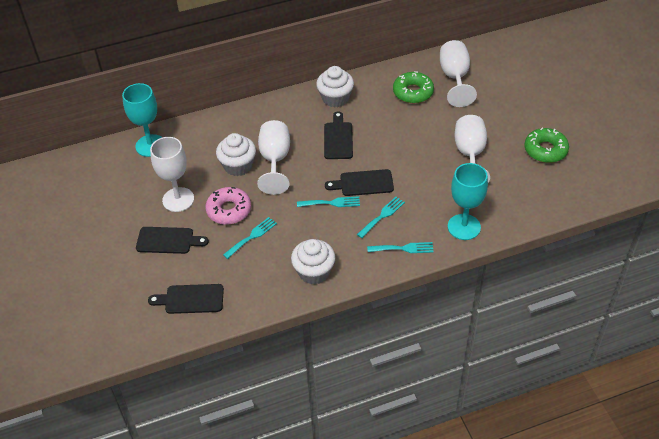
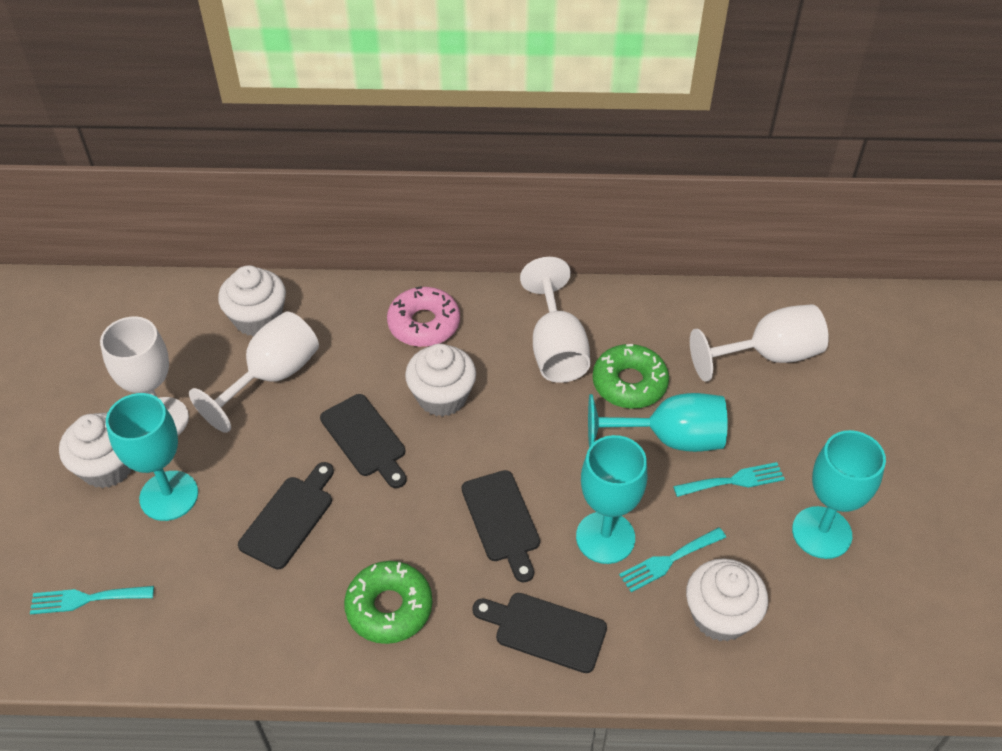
turquoise fork: [223,217,277,259] [297,196,360,207] [357,197,405,238] [367,242,434,253] = 4 -> [30,586,154,614] [619,527,726,592] [673,462,785,497] = 3
turquoise goblet: [122,83,162,157] [448,163,488,240] = 2 -> [106,393,198,521] [576,435,647,564] [588,393,727,452] [792,430,886,559] = 4
white cupcake: [216,133,256,176] [291,239,335,284] [316,66,354,108] = 3 -> [59,413,131,488] [218,265,286,337] [405,344,476,417] [686,559,768,642] = 4

